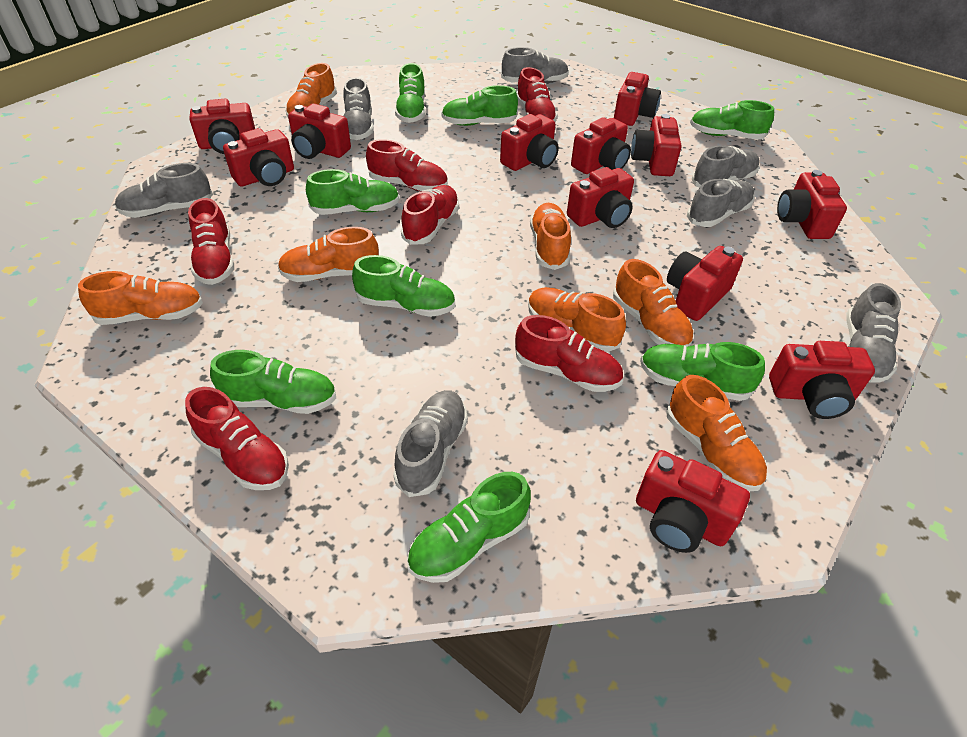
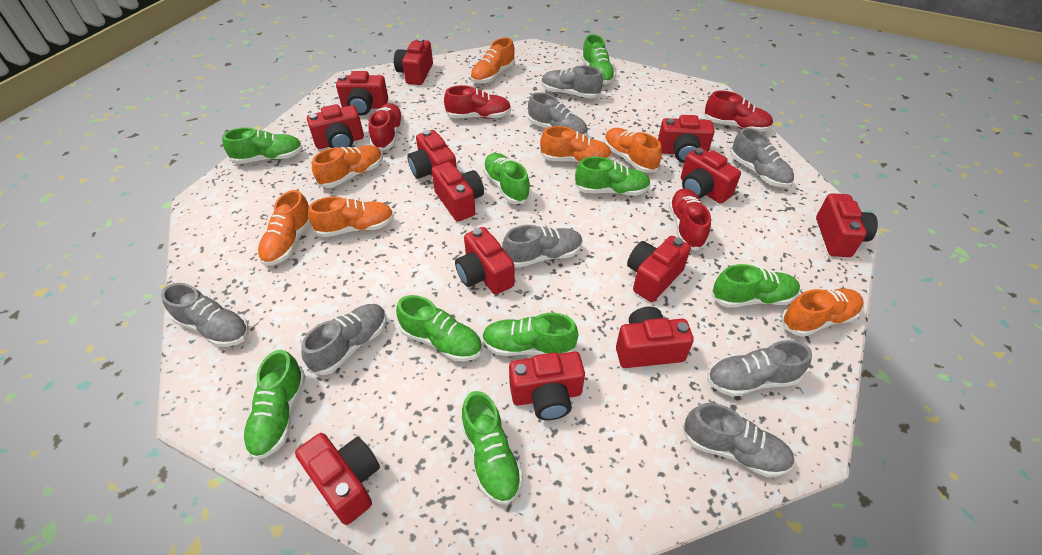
green shoe: [210,350,336,414] [306,169,400,215] [352,255,455,317] [395,63,426,123] [407,472,531,583] [441,85,518,126] [640,342,765,401] [690,100,774,140] = 8 -> [222,127,303,164] [243,350,306,460] [396,295,482,361] [461,391,523,505] [482,313,578,356] [483,153,531,204] [574,156,651,196] [581,34,616,85] [711,264,800,308] = 9
grey shoe: [115,163,213,218] [343,77,374,140] [393,390,468,497] [501,47,569,83] [687,179,755,227] [692,145,760,187] [846,283,901,383] = 7 -> [161,283,249,347] [301,304,387,375] [502,225,583,268] [528,92,588,137] [542,66,603,99] [682,403,795,477] [707,340,812,397] [730,128,794,188] = 8
red camera: [190,99,255,154] [223,128,294,186] [288,103,351,159] [500,114,559,171] [567,167,634,228] [571,117,631,174] [614,72,661,126] [631,114,681,176] [636,450,750,553] [667,246,743,321] [769,341,875,419] [777,170,847,239] = 12 -> [295,433,380,525] [307,104,364,149] [336,71,388,115] [394,38,433,85] [407,130,457,179] [431,162,484,222] [455,227,515,295] [509,352,585,420] [616,307,694,368] [627,236,691,302] [658,115,714,163] [681,147,741,204] [816,193,878,257] = 13
red shoe: [185,387,289,490] [188,198,234,285] [366,139,448,192] [401,185,459,245] [515,315,623,392] [516,67,558,122] = 6 -> [369,103,404,151] [444,85,511,119] [669,188,711,251] [704,91,773,132] = 4

